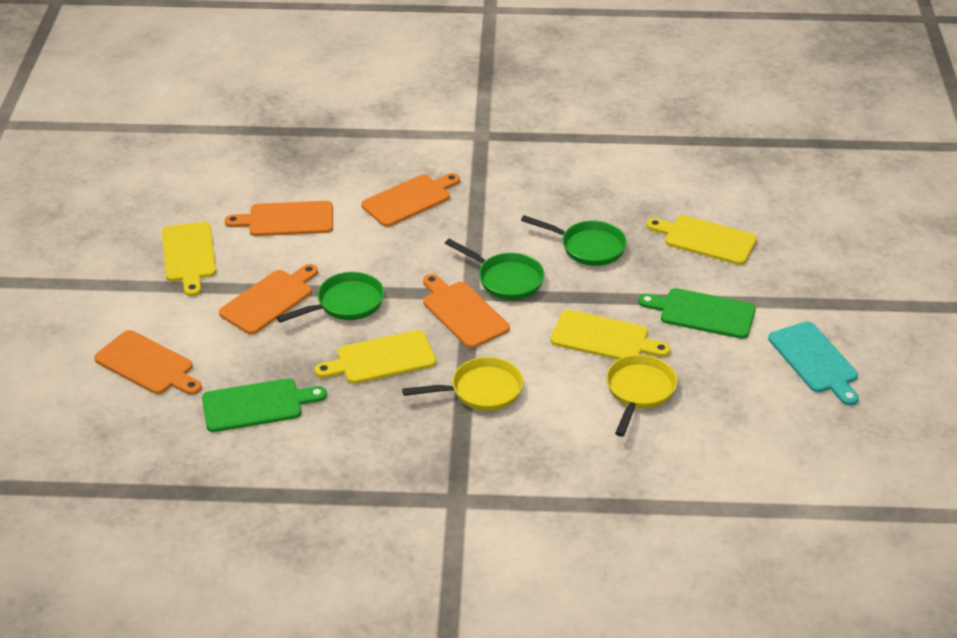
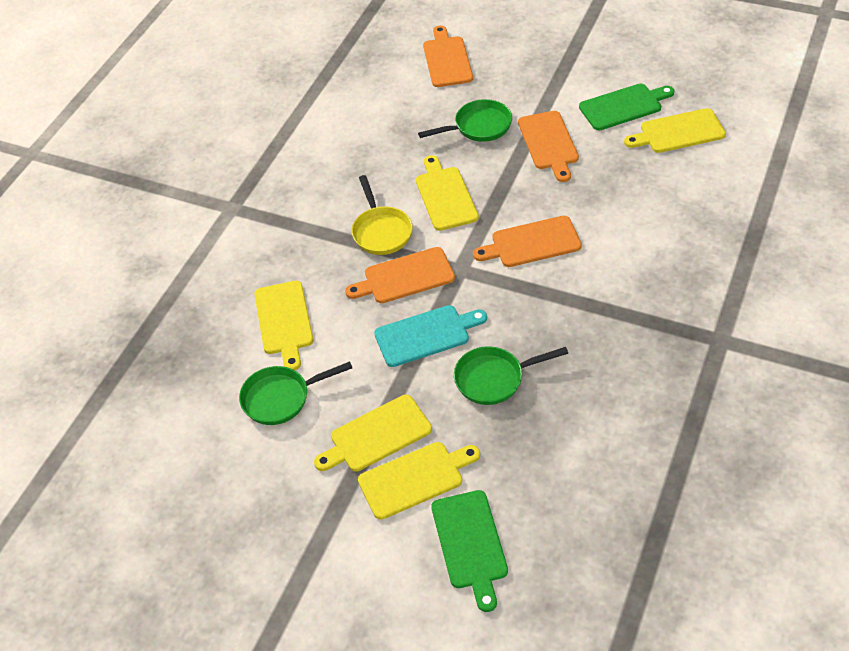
orange cutting board: [94,330,202,395] [219,264,318,334] [225,201,333,236] [361,173,460,227] [423,274,510,348] = 5 -> [345,247,455,303] [423,26,473,87] [473,216,582,267] [518,111,579,182] = 4
yellow cutting board: [162,222,216,296] [315,330,436,384] [551,310,670,360] [646,215,757,265] = 4 -> [254,281,313,370] [314,395,432,471] [358,442,480,520] [416,155,479,231] [624,108,726,153] = 5
yellow pan: [402,357,523,411] [606,355,677,437] = 2 -> [352,175,413,255] = 1

